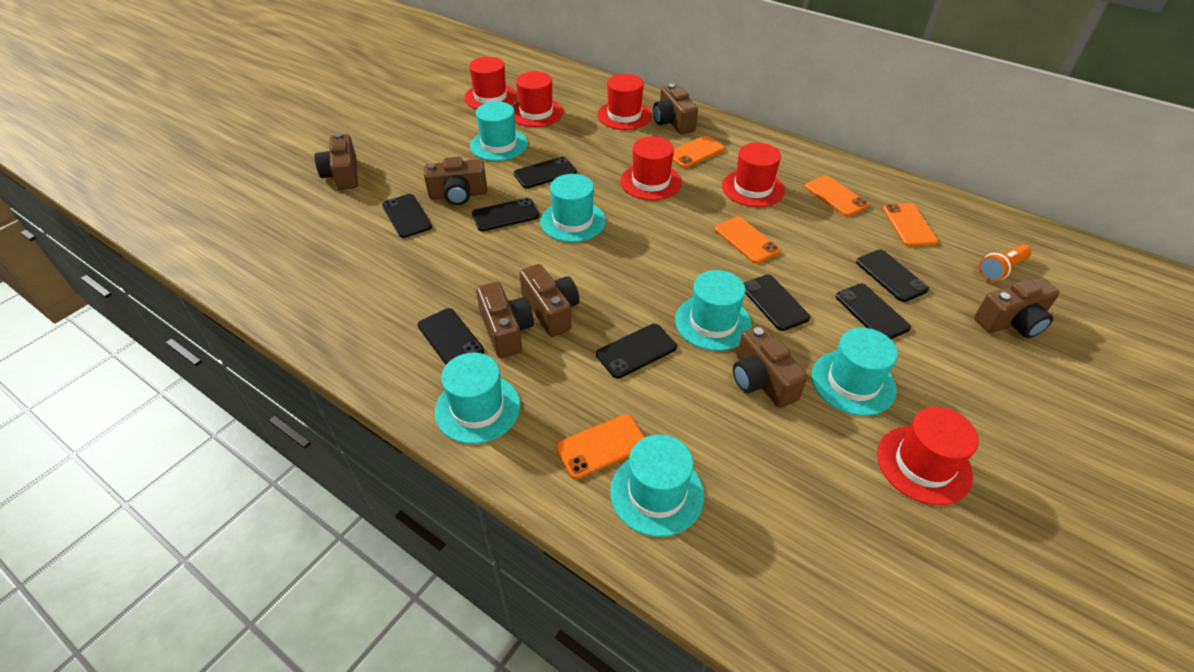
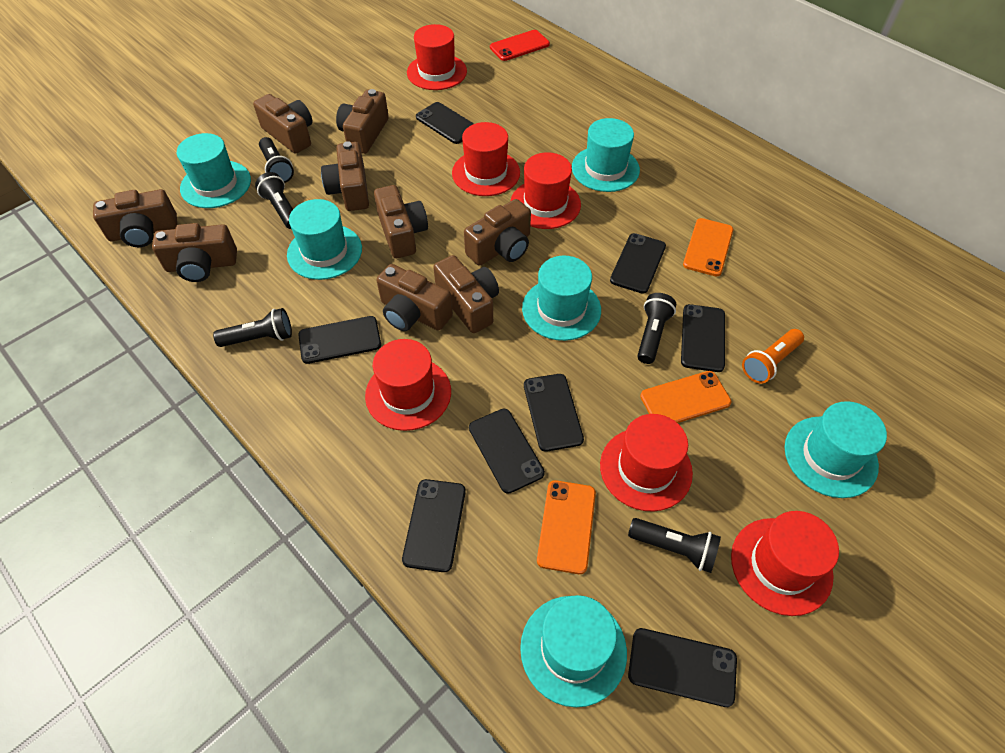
black flashlight: none = 0 -> [213,308,292,347] [255,172,293,229] [259,137,294,183] [628,518,721,573] [637,293,676,364] = 5
brown camera: [314,133,358,190] [424,157,487,205] [476,282,534,358] [519,264,579,337] [653,84,698,134] [733,325,807,408] [974,278,1060,338] = 7 -> [93,189,177,247] [152,223,237,282] [253,94,312,154] [321,141,369,211] [336,89,389,154] [374,185,428,259] [376,264,453,331] [433,255,499,333] [464,199,531,266] = 9
orange phone: [556,414,645,479] [672,135,725,168] [715,217,780,264] [805,175,869,217] [883,203,938,247] = 5 -> [537,480,596,574] [640,371,731,423] [683,218,733,276] = 3
red phone: none = 0 -> [490,30,550,61] = 1

